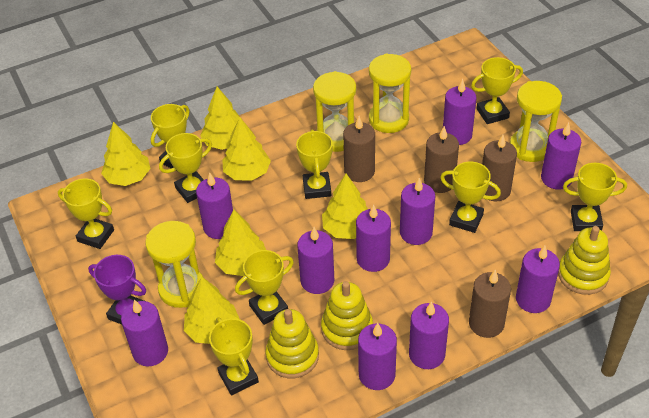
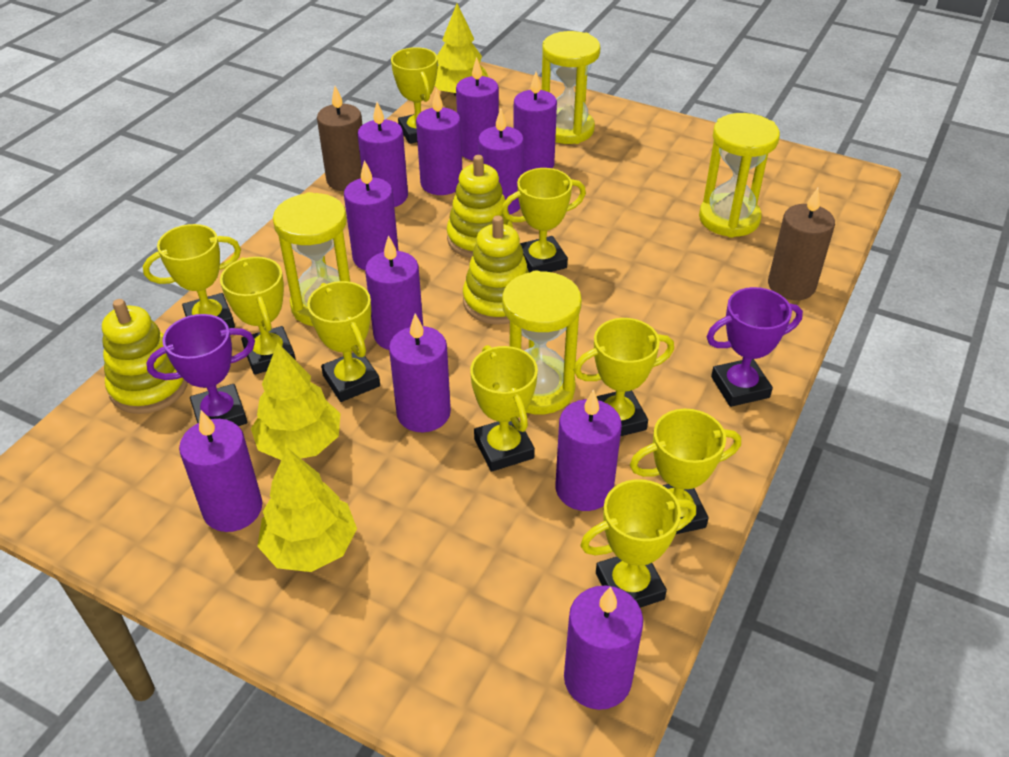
brown candle: [343,116,375,182] [424,126,459,193] [469,270,511,338] [482,135,517,201] = 4 -> [317,86,363,191] [768,188,835,300] = 2
purple candle: [121,299,168,366] [196,172,233,239] [297,227,334,294] [356,204,391,272] [358,323,397,390] [400,178,435,245] [409,302,449,369] [443,79,477,145] [516,245,560,313] [541,122,582,190] = 10 -> [179,410,262,532] [344,160,399,270] [357,102,408,207] [365,235,423,350] [389,314,451,432] [416,89,462,195] [456,57,499,160] [478,109,524,214] [513,72,557,173] [556,389,622,511] [564,585,643,710] = 11
purple trophy: [88,255,146,324] = 1 -> [146,314,255,426] [707,287,803,407] = 2
yellow tree: [101,122,150,186] [184,276,239,344] [200,87,240,150] [215,210,266,276] [222,117,271,181] [322,174,368,239] = 6 -> [251,342,341,460] [257,448,357,572] [435,3,488,96] = 3

